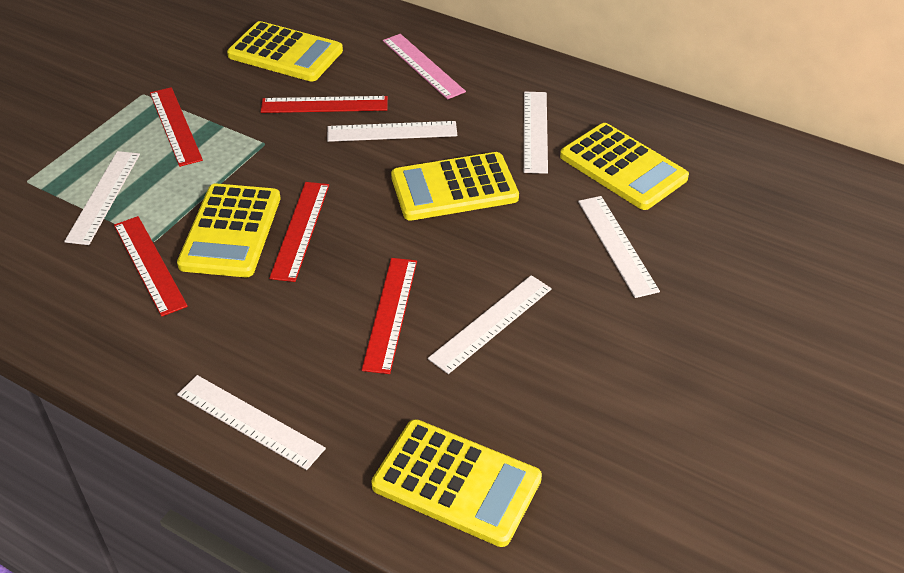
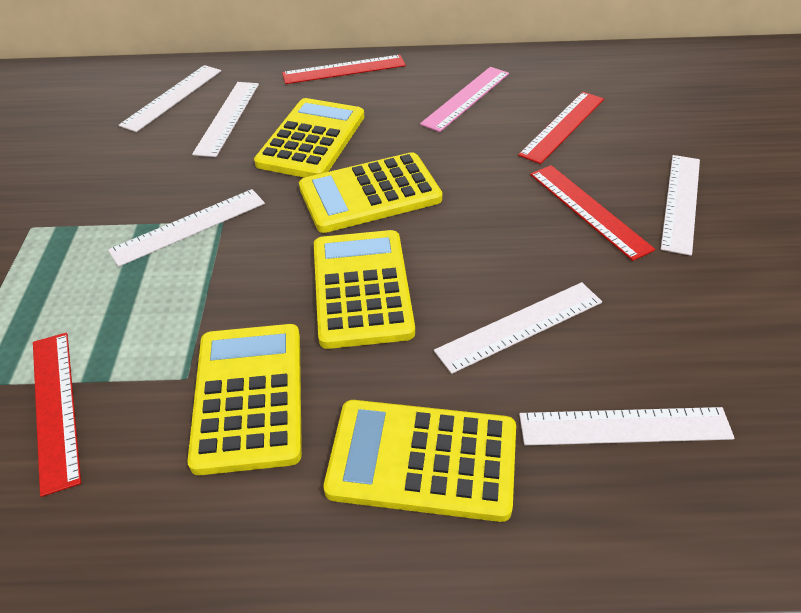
red ruler: [114,216,188,317] [150,87,203,167] [261,96,388,113] [269,182,329,282] [362,258,417,374] = 5 -> [33,333,81,497] [282,55,406,84] [518,92,604,164] [530,165,655,261] = 4

